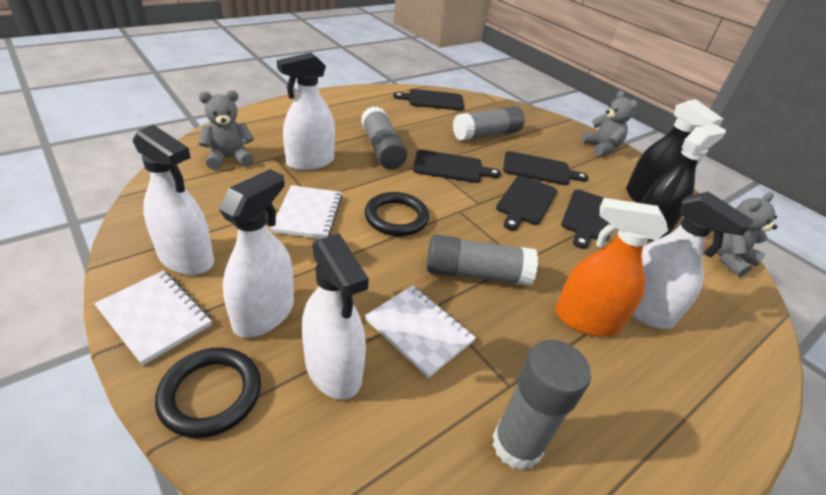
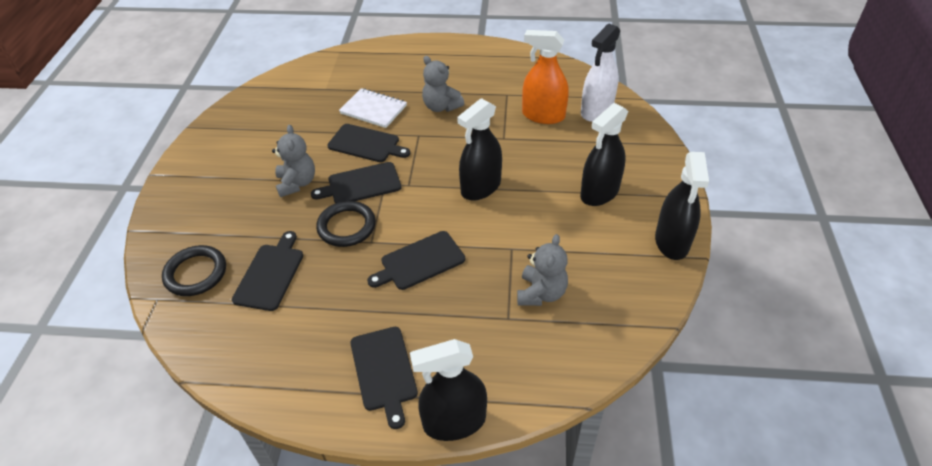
black spray bottle: [626,99,723,203] [641,124,726,241] = 2 -> [410,339,487,441] [457,98,502,200] [580,103,628,206] [655,152,709,260] = 4
grey glue stick: [361,106,407,169] [427,235,538,286] [453,106,525,141] [492,340,591,471] = 4 -> none = 0
white notebook: [94,270,212,365] [271,185,342,239] [365,285,476,378] = 3 -> [339,88,407,128] = 1
white spray bottle: [133,125,214,275] [219,169,294,338] [277,52,335,171] [302,234,369,399] [632,192,754,329] = 5 -> [581,24,621,122] = 1

